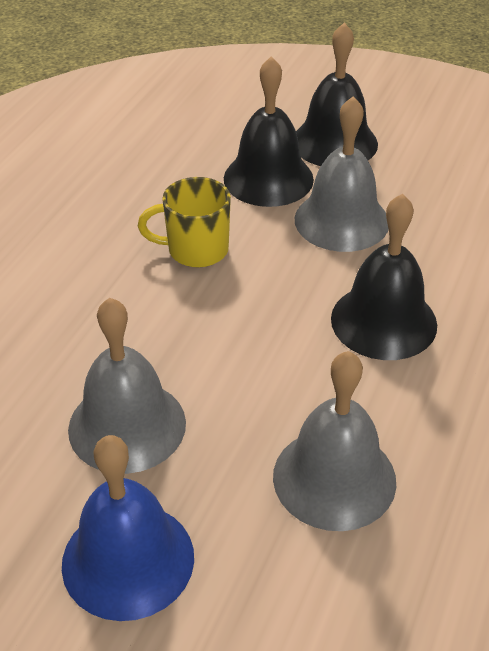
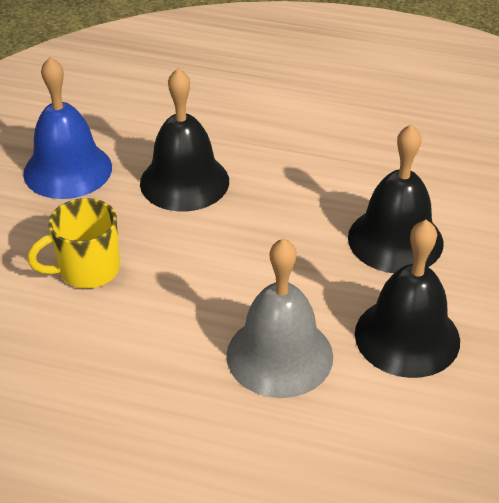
grey bell: [68,298,186,474] [273,351,396,531] [295,96,389,252] = 3 -> [226,238,333,398] = 1

